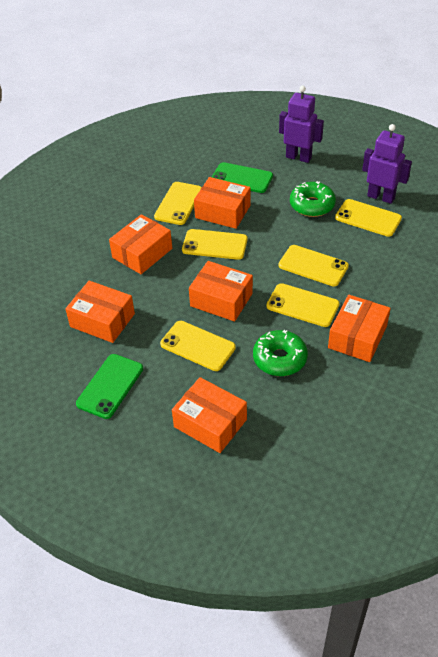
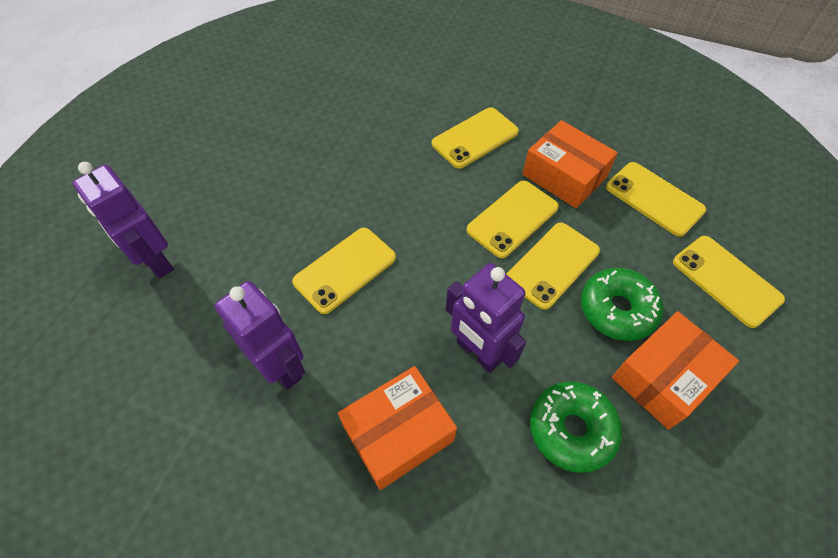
green phone: [76,354,143,419] [212,162,273,193] = 2 -> none = 0
orange box: [65,281,135,343] [109,214,172,274] [172,377,247,453] [189,261,253,321] [194,177,250,229] [328,295,391,362] = 6 -> [338,366,457,490] [523,120,618,208] [612,311,739,430] = 3
purple robot: [279,86,324,163] [362,124,412,204] = 2 -> [73,162,174,279] [215,281,305,390] [446,263,526,373] = 3

